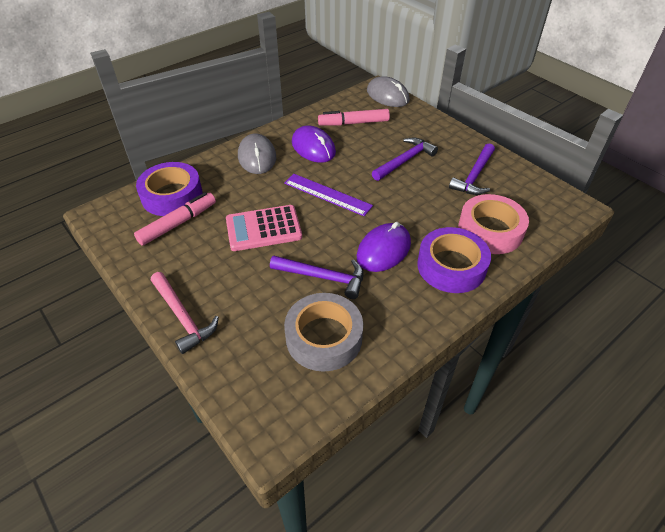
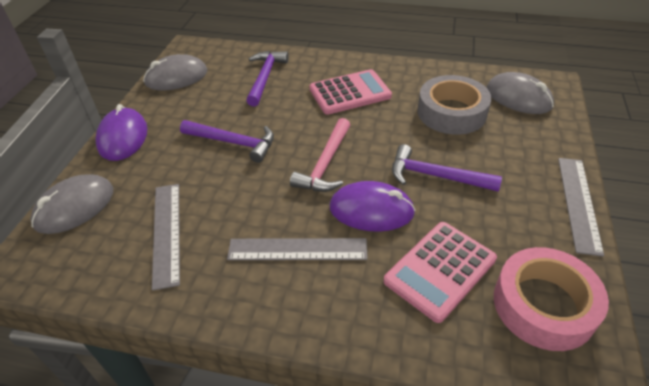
grey mouse: [238,133,276,174] [367,76,410,107] = 2 -> [30,174,113,234] [143,54,207,91] [487,72,554,114] = 3
grey ruler: none = 0 -> [152,184,180,291] [227,238,368,260] [558,158,604,257] = 3
pink calculator: [226,205,302,251] = 1 -> [309,69,392,115] [384,222,497,323] = 2
pink marker: [134,192,216,246] [318,109,390,126] = 2 -> none = 0
purple ruler: [284,174,373,216] = 1 -> none = 0
purple tape: [136,162,202,216] [417,227,491,293] = 2 -> none = 0

